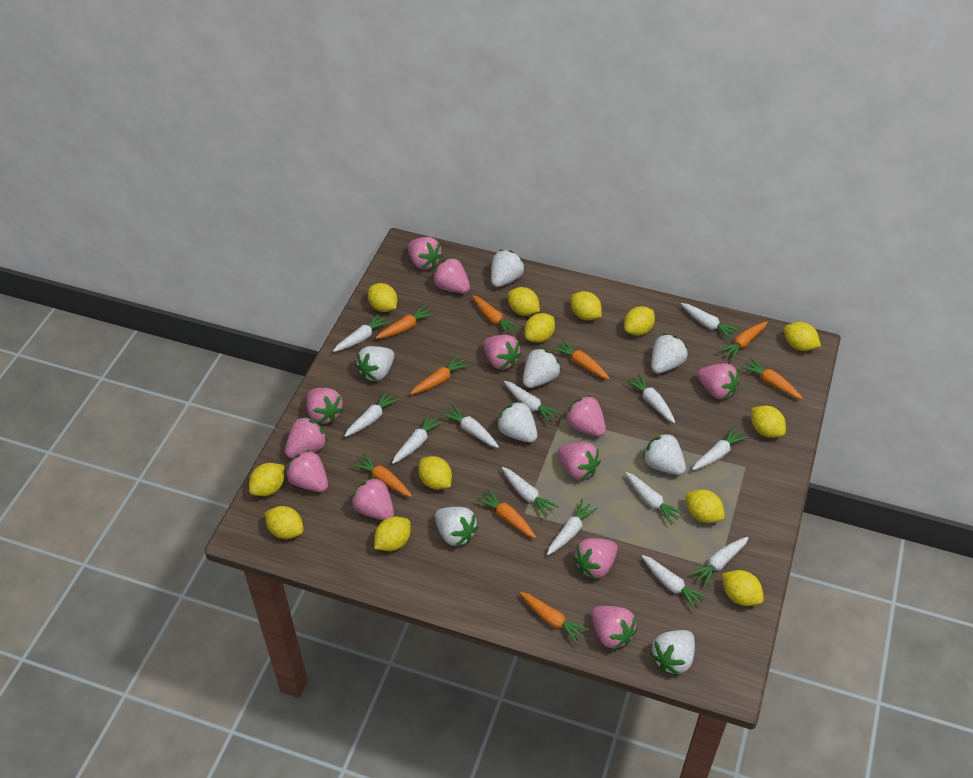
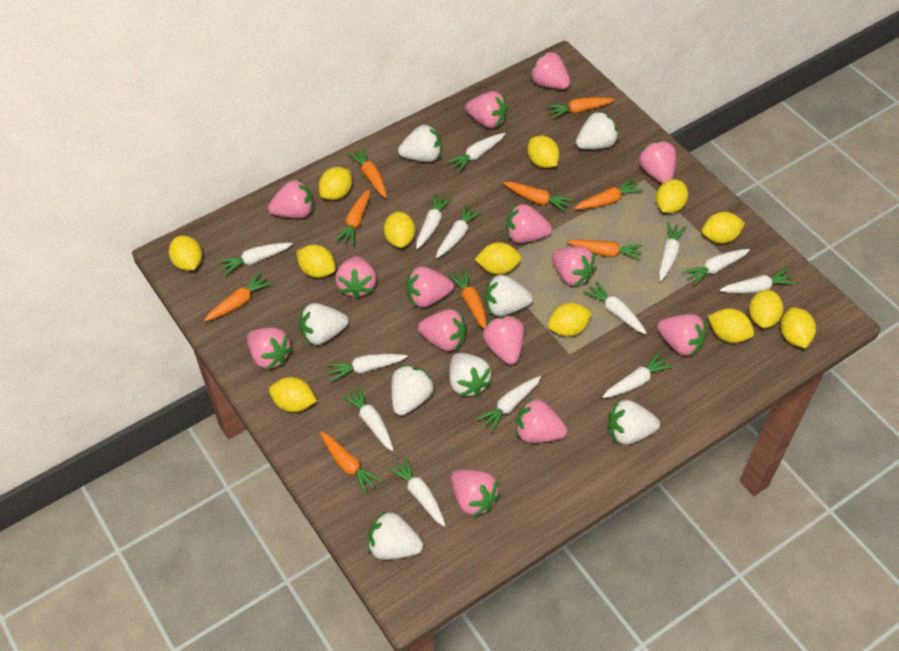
pink strawberry: [285,416,328,458] [286,449,328,492] [306,388,344,424] [351,477,394,520] [408,237,443,270] [432,257,470,293] [483,335,522,370] [558,442,601,480] [565,395,606,437] [573,538,618,580] [591,606,637,650] [697,363,739,399] = 12 -> [247,327,293,370] [268,179,313,218] [335,256,376,299] [406,266,454,308] [418,309,466,351] [451,469,500,517] [465,91,508,129] [483,316,524,365] [506,204,552,243] [516,398,567,443] [530,51,570,89] [552,247,596,286] [638,140,677,184] [657,314,706,357] = 14

